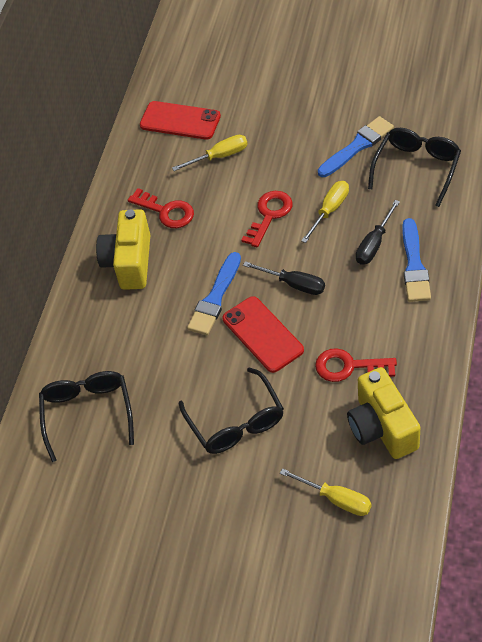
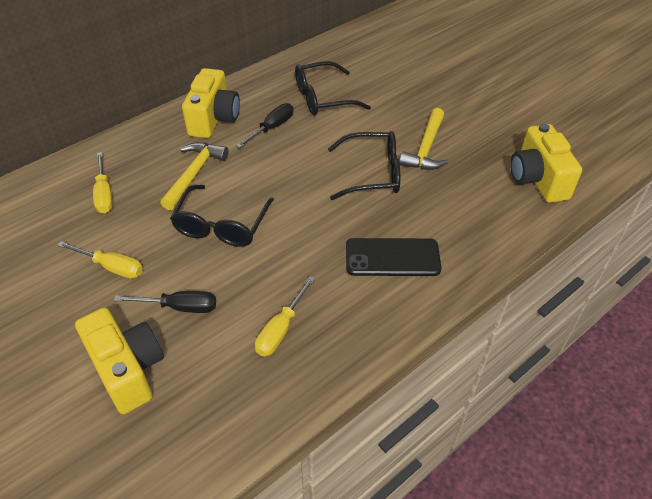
black phone: none = 0 -> [346,238,441,276] = 1
blue brush: [187,252,241,335] [318,116,394,177] [402,218,431,302] = 3 -> none = 0
red key: [128,188,194,228] [241,191,293,248] [315,348,397,382] = 3 -> none = 0
red phone: [140,101,221,140] [222,296,304,373] = 2 -> none = 0
yellow camera: [96,209,150,290] [347,367,420,459] = 2 -> [75,308,164,414] [182,68,240,138] [510,123,582,203] = 3
yellow hammer: none = 0 -> [160,142,229,210] [399,108,449,170] = 2

